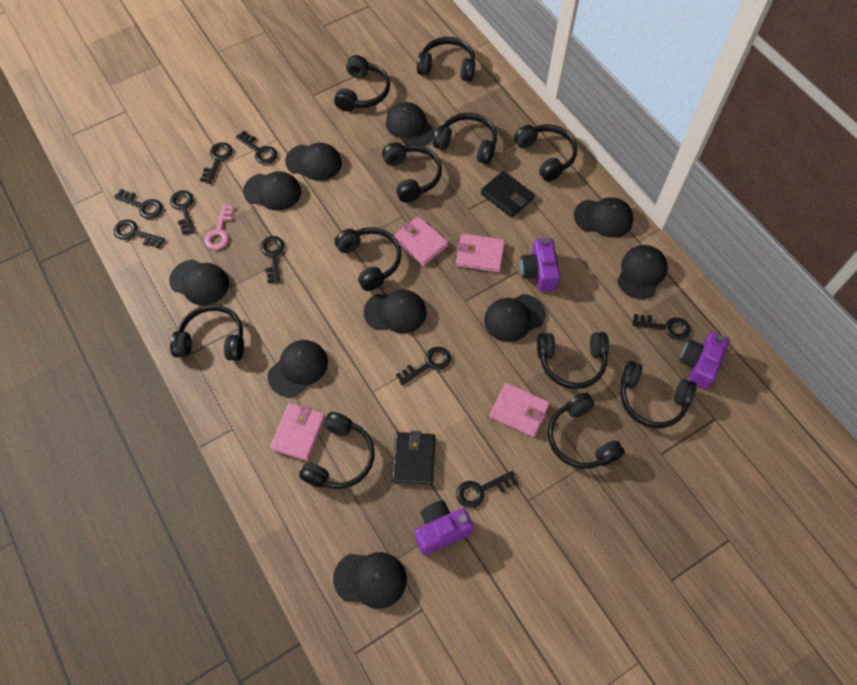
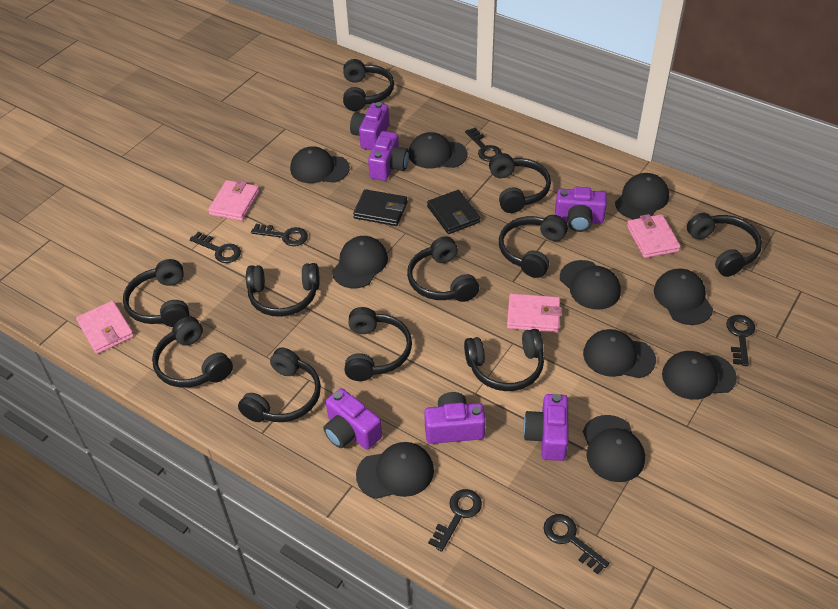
black key: [114,189,163,219] [114,220,165,248] [170,190,194,235] [200,142,233,184] [236,131,278,164] [260,236,284,283] [396,347,451,386] [456,471,518,508] [632,314,691,340] = 9 -> [190,232,241,263] [251,224,308,246] [428,489,482,552] [465,128,502,162] [544,514,609,574] [726,315,755,366] = 6
pink key: [204,204,234,250] = 1 -> none = 0
purple camera: [415,501,473,555] [520,238,560,292] [680,332,730,389] = 3 -> [323,388,382,449] [350,102,389,150] [368,131,409,181] [424,392,486,444] [523,394,568,461] [555,187,607,232] = 6

